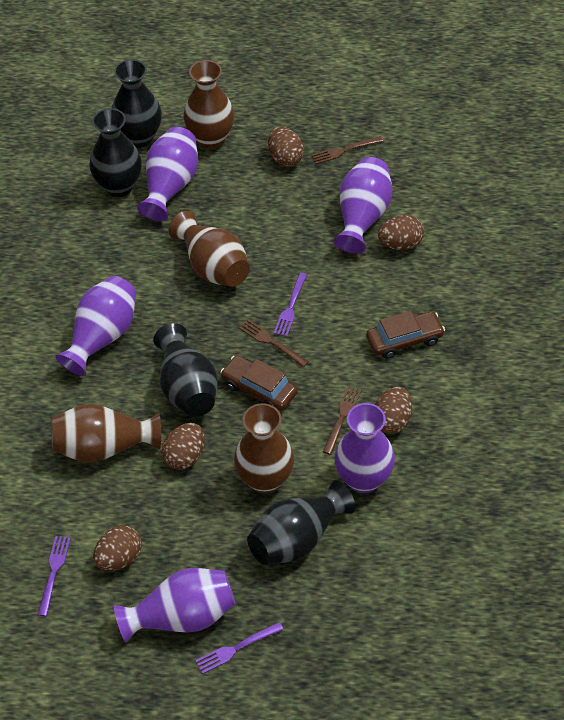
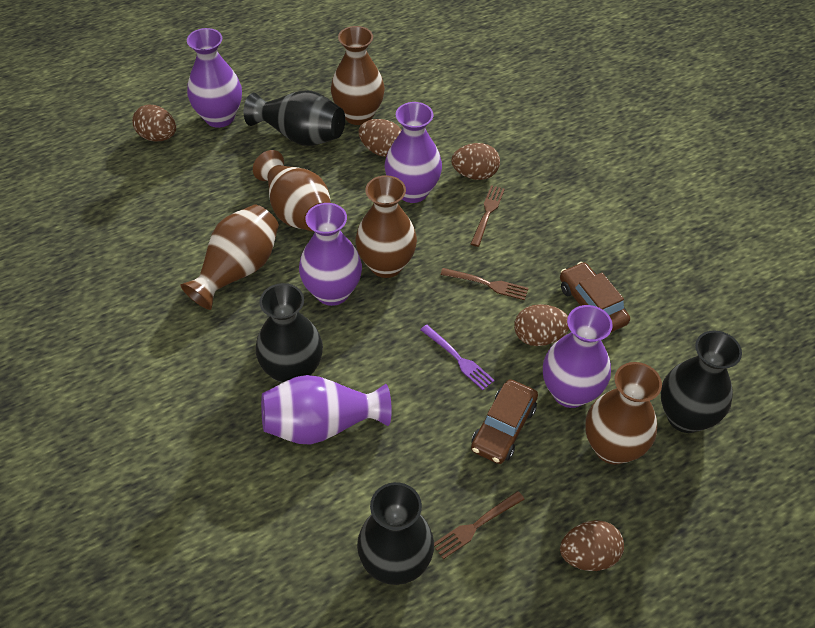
brown vase: [51,404,161,463] [169,211,250,287] [183,60,235,149] [234,403,294,493] = 4 -> [180,204,279,310] [253,150,331,231] [331,26,385,125] [355,175,417,278] [585,362,662,465] = 5
purple fork: [38,536,71,616] [195,622,284,674] [274,273,307,337] = 3 -> [420,325,495,390] = 1

